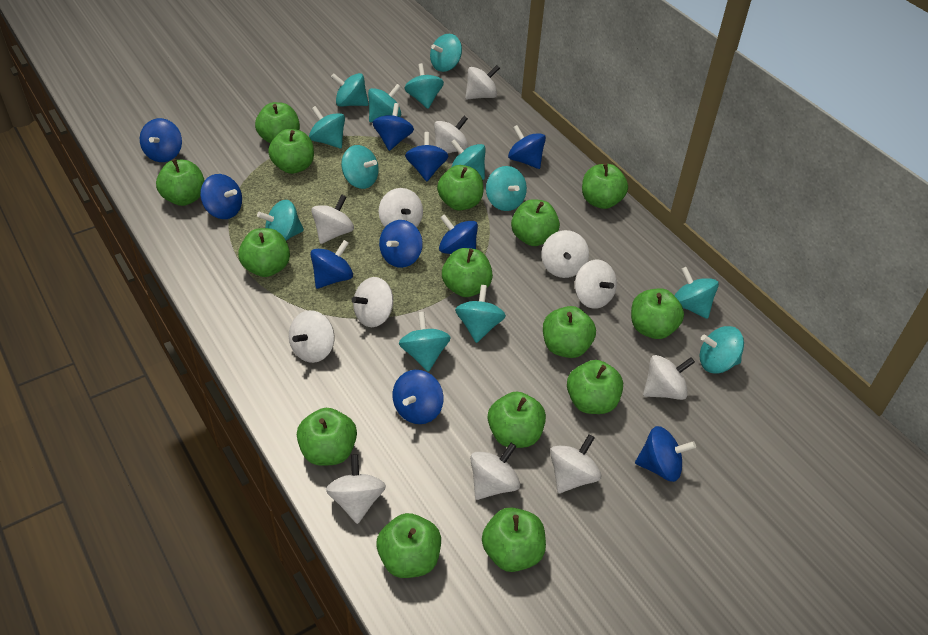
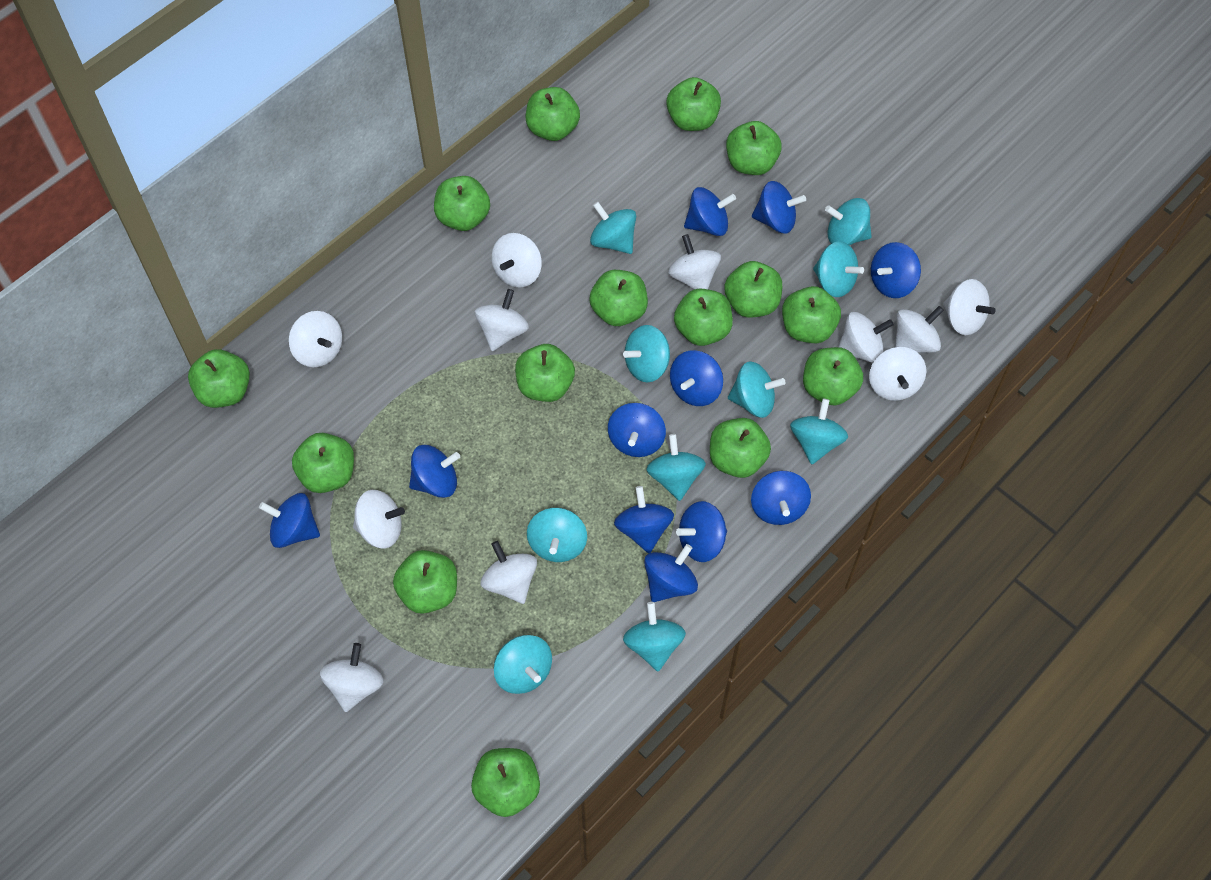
blue spinning top: [140,118,182,162] [200,174,242,219] [310,240,353,289] [372,103,414,151] [379,220,423,268] [393,370,443,424] [405,132,448,181] [439,214,478,254] [508,125,546,169] [635,426,696,482] = 10 -> [259,493,320,548] [409,445,460,498] [608,403,666,457] [614,486,674,553] [644,544,698,602] [670,350,723,406] [676,501,727,562] [684,187,736,236] [751,471,811,525] [752,181,806,233] [871,242,921,298] = 11
turquoise spinning top: [257,200,304,241] [309,106,345,148] [331,73,369,107] [341,145,379,189] [368,84,401,122] [399,312,451,372] [404,63,444,109] [430,34,462,72] [451,139,486,180] [455,285,506,343] [486,166,527,211] [674,267,719,319] [700,326,744,374] = 13 -> [494,635,552,694] [527,508,587,562] [590,202,636,254] [623,325,670,382] [623,602,686,671] [646,434,706,501] [728,361,786,418] [790,399,848,464] [813,241,864,297] [825,198,872,245] = 10
white spinning top: [289,310,335,363] [311,195,354,244] [326,454,386,524] [352,277,393,327] [379,188,423,227] [434,116,469,153] [465,65,500,99] [470,443,520,500] [541,230,589,278] [550,434,601,493] [575,260,617,309] [643,355,695,400] = 12 -> [289,311,342,367] [320,643,384,712] [353,490,405,548] [475,289,529,351] [481,541,537,604] [492,233,542,288] [668,234,721,289] [838,312,894,363] [869,347,926,401] [895,306,944,353] [943,279,996,335] = 11

